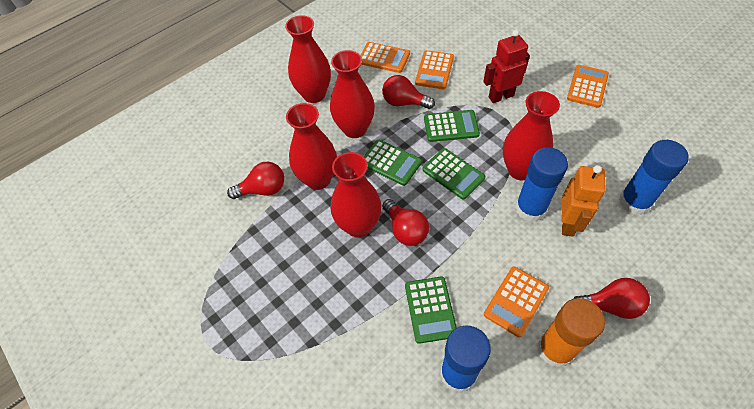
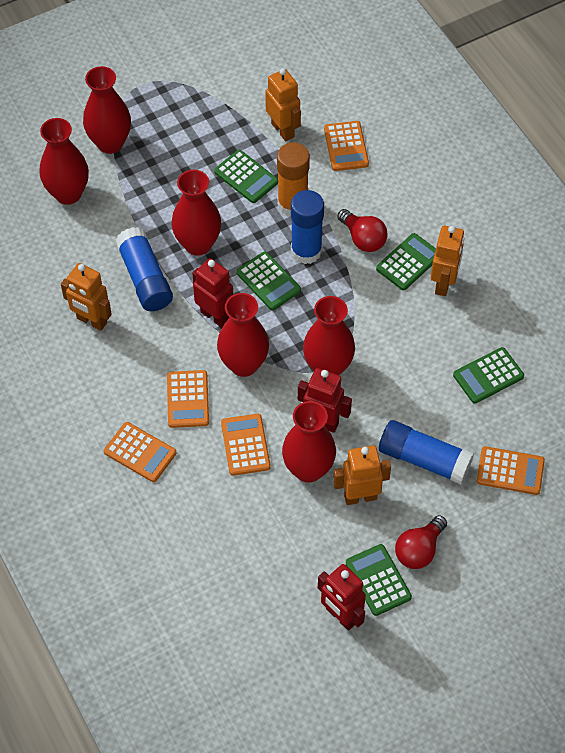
green calculator: [363,139,422,186] [405,277,457,344] [422,148,485,200] [424,110,480,142] = 4 -> [214,150,278,203] [236,252,301,310] [346,544,412,616] [376,233,436,290] [453,347,524,404] = 5
orange calculator: [360,42,410,73] [415,50,454,89] [484,267,549,337] [567,65,609,108] = 4 -> [104,422,177,482] [167,370,209,428] [221,414,271,476] [324,121,369,171] [477,446,545,495] = 5
orange robot: [562,165,606,237] = 1 -> [61,263,112,331] [265,68,301,141] [333,445,391,505] [431,226,464,296] = 4
red light bulb: [227,162,284,199] [382,75,435,109] [382,199,429,246] [573,278,650,319] = 4 -> [337,209,388,252] [395,515,447,569] = 2
red robot: [483,30,530,103] = 1 -> [192,258,234,328] [298,368,352,433] [318,564,366,631] = 3
red vase: [285,15,331,103] [286,103,337,190] [330,50,375,138] [331,152,381,238] [503,91,560,180] = 5 -> [40,118,89,205] [83,66,131,154] [171,170,221,256] [217,293,269,377] [282,401,336,483] [303,296,355,375] = 6

